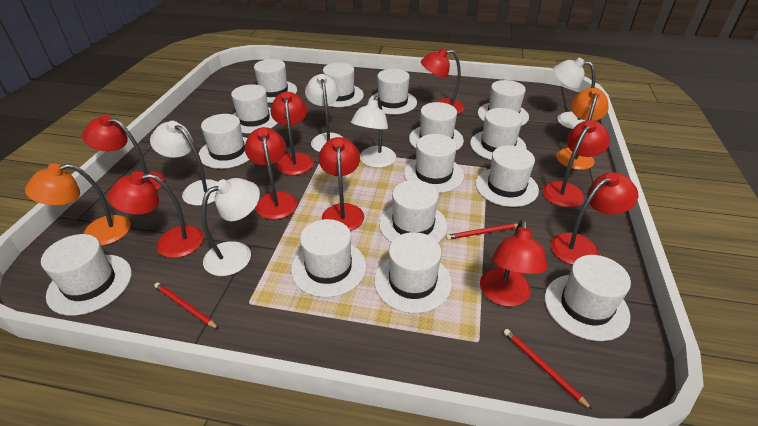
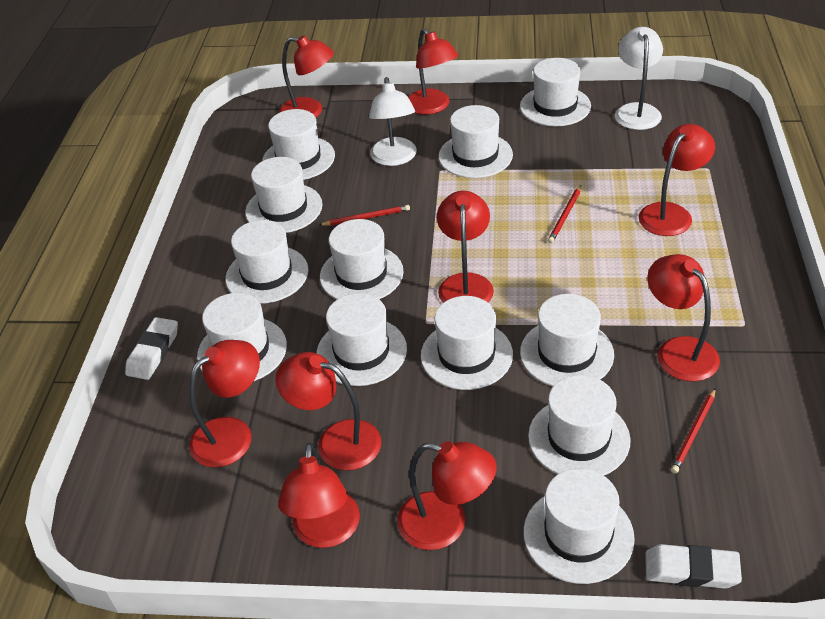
orange lamp: [25,163,131,246] [556,88,609,170] = 2 -> none = 0
white eraser: none = 0 -> [125,317,178,380] [645,544,742,589] = 2
white hat: [41,234,132,316] [199,114,250,169] [231,84,278,133] [254,59,297,103] [291,219,366,297] [323,63,364,107] [370,69,417,115] [374,232,452,313] [379,180,448,243] [404,134,464,193] [409,102,464,151] [470,108,527,160] [475,145,539,207] [478,80,529,126] [545,255,631,341] = 15 -> [197,293,287,381] [225,220,309,304] [245,157,323,233] [262,109,335,180] [316,293,407,386] [320,219,404,299] [421,296,513,390] [439,105,513,178] [520,58,591,126] [520,294,614,386] [523,468,635,584] [528,375,631,475] = 12
white lamp: [150,121,218,206] [202,178,260,276] [305,74,344,152] [351,96,396,168] [553,58,595,129] = 5 -> [369,77,417,166] [615,27,663,130] = 2

